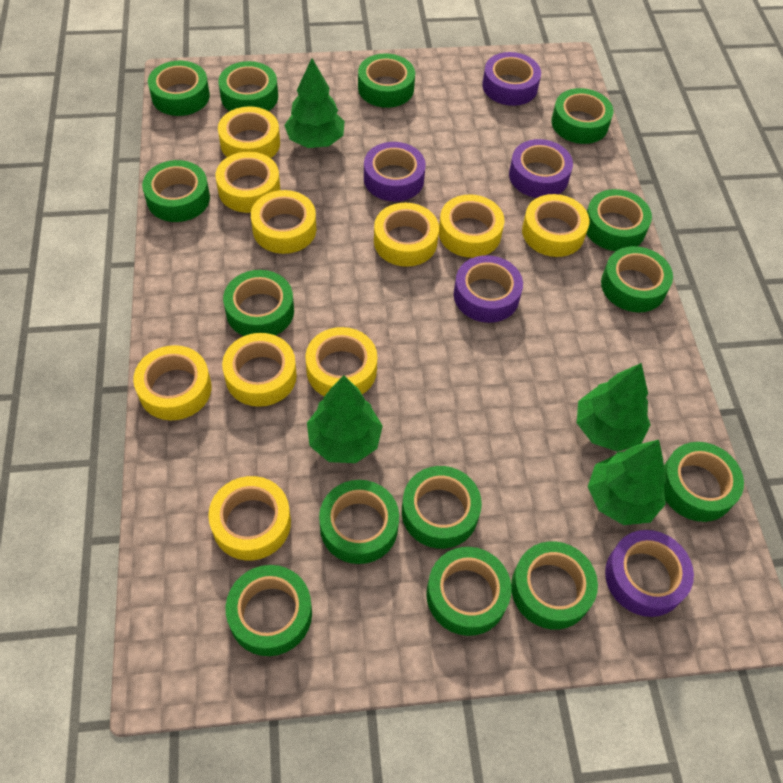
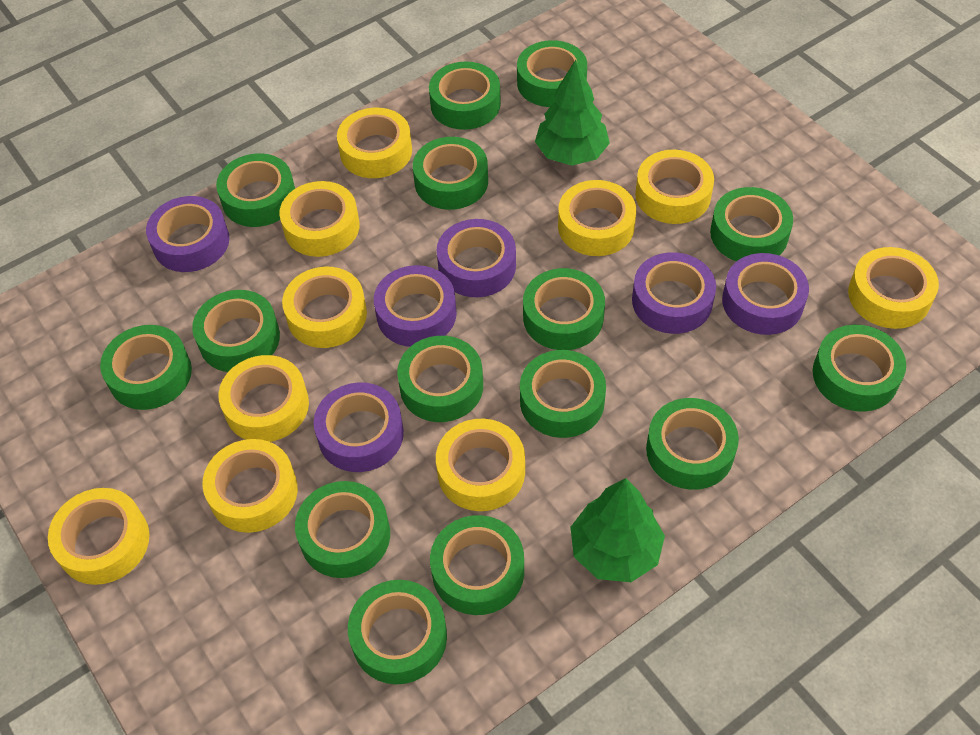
green tape: [142,160,210,222] [148,61,210,116] [218,61,278,111] [223,270,294,336] [226,565,312,656] [319,480,399,564] [358,53,415,108] [402,466,482,549] [426,547,512,636] [511,541,598,629] [551,88,613,144] [586,189,652,251] [601,246,673,312] [663,442,744,522] = 14 -> [100,325,192,410] [192,290,280,372] [216,153,295,227] [295,481,390,578] [348,580,447,684] [397,336,483,422] [413,137,488,210] [429,61,501,130] [430,515,524,615] [517,40,587,107] [520,350,606,438] [523,268,605,350] [646,398,739,490] [710,187,793,261] [813,325,906,412] = 15
green tree: [284,58,345,148] [307,375,383,463] [577,363,651,452] [588,440,666,525] = 4 -> [535,60,610,166] [571,478,665,582] = 2
purple tape: [364,142,426,202] [454,255,523,323] [482,52,541,106] [509,139,573,198] [605,530,694,617] = 5 -> [146,196,229,272] [314,382,404,472] [374,265,457,347] [436,219,516,297] [632,252,716,334] [722,253,809,335] = 6

